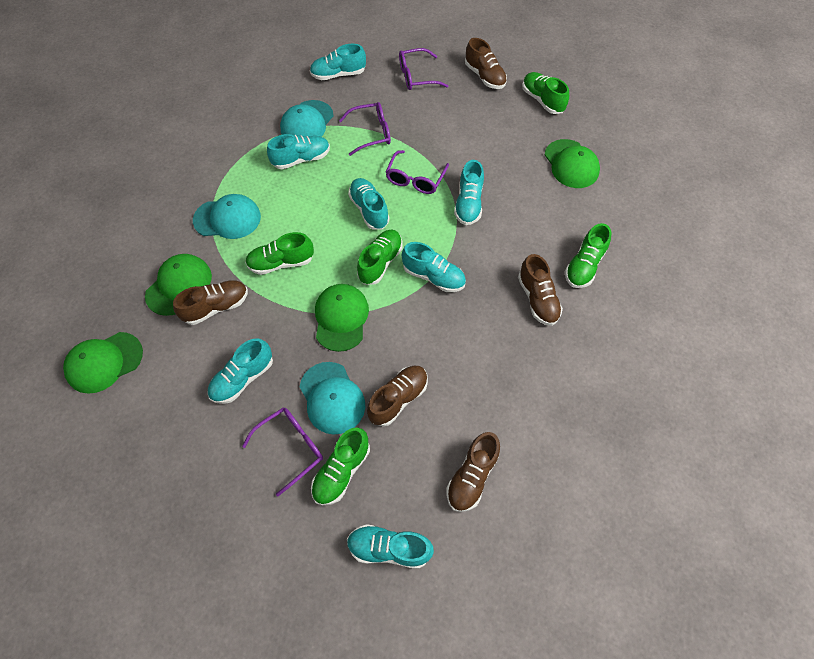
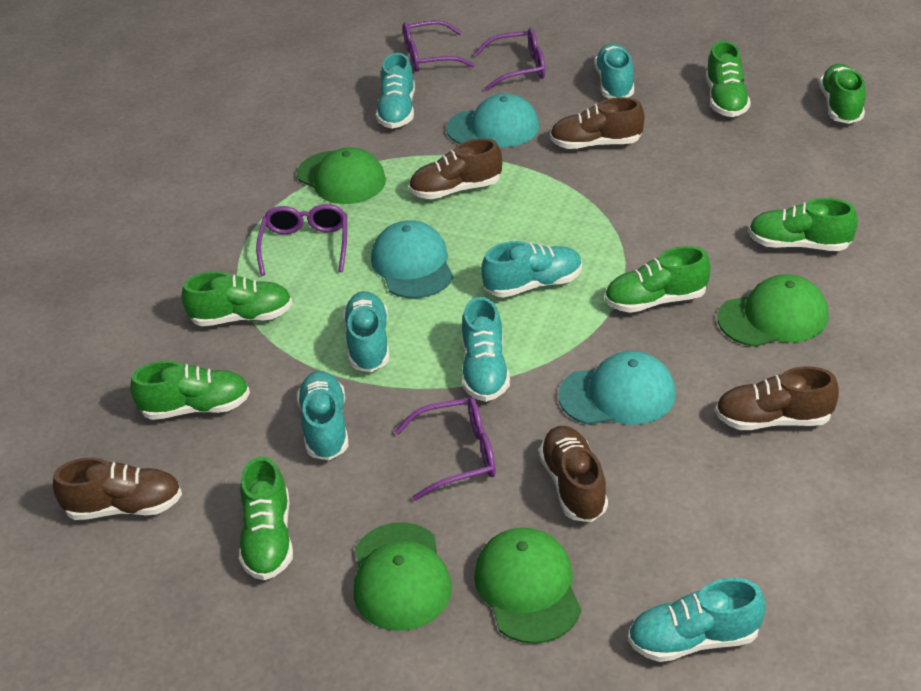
green shoe: [245,232,314,275] [311,428,370,505] [357,230,402,285] [522,72,569,114] [565,223,611,288] = 5 -> [130,361,250,420] [182,271,292,326] [239,457,293,580] [605,246,711,313] [706,41,751,117] [748,198,858,251] [819,64,866,124] = 7

